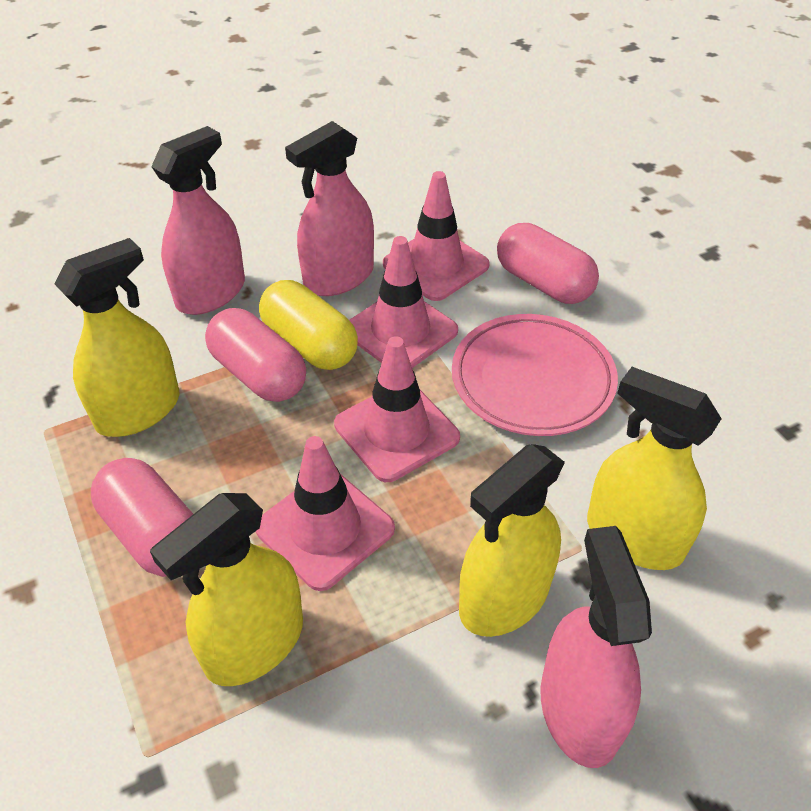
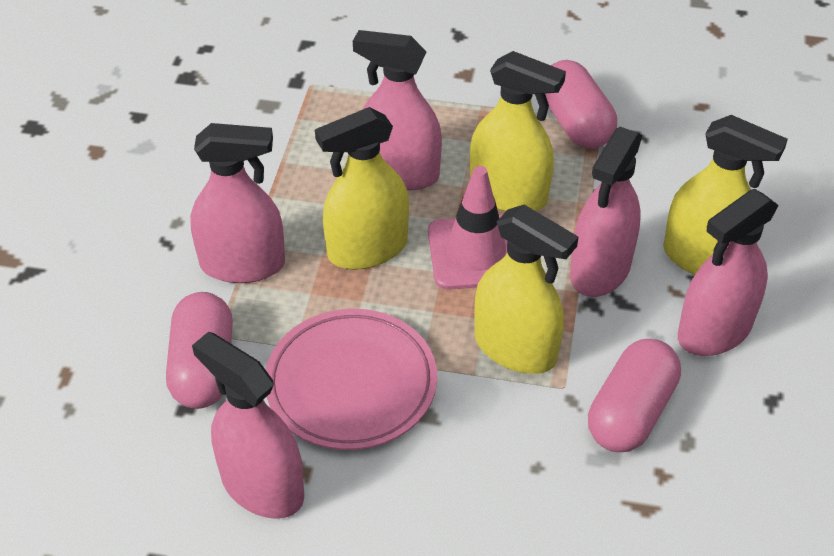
pink spray bottle: [151,126,245,315] [285,121,374,296] [541,526,652,768] = 3 -> [190,123,285,283] [192,332,304,519] [353,30,442,190] [570,127,642,297] [678,189,779,356] = 5
pink traffic cone: [256,436,395,591] [334,336,460,482] [349,236,458,368] [383,171,490,301] = 4 -> [428,166,507,290] = 1
yellow capsule: [259,280,358,370] = 1 -> none = 0

